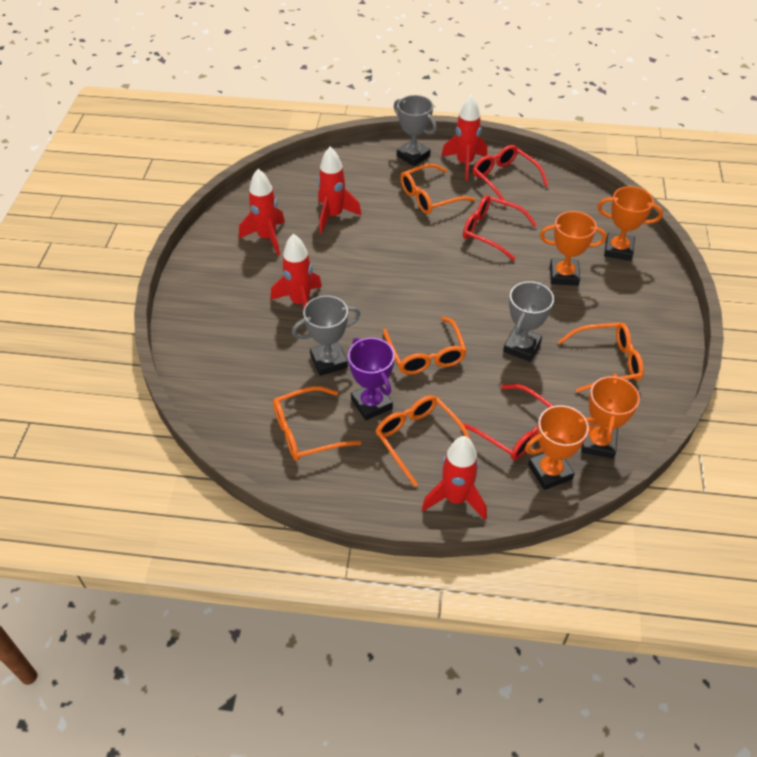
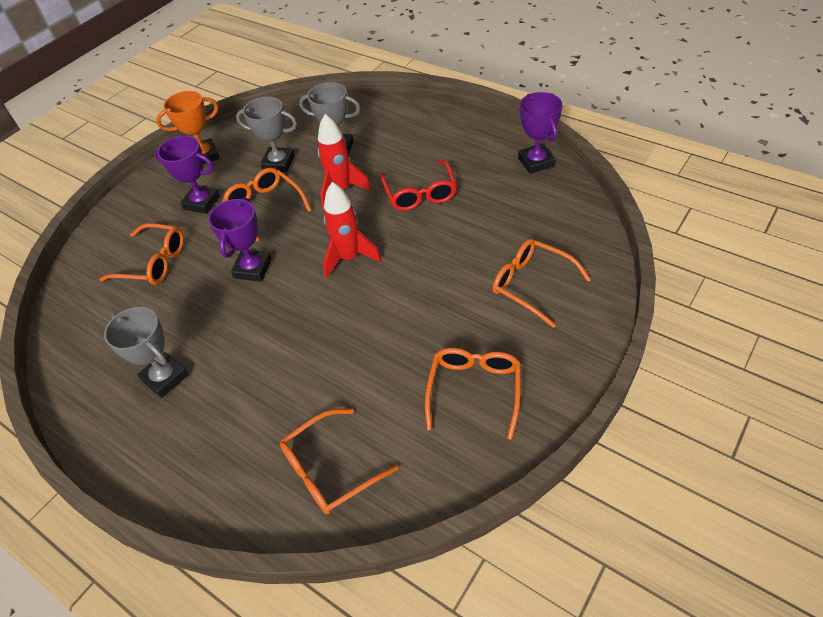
orange trophy: [525,405,595,490] [540,211,607,286] [581,374,640,459] [597,186,663,261] = 4 -> [156,91,220,164] = 1
purple trophy: [348,338,395,420] = 1 -> [154,136,220,214] [208,197,272,281] [518,92,563,174] = 3
red glasses: [463,195,537,261] [463,384,554,460] [473,145,548,207] = 3 -> [380,160,457,211] = 1
red rocket: [239,169,285,256] [271,234,322,309] [318,147,362,233] [422,436,487,520] [441,95,487,181] = 5 -> [318,114,371,209] [323,182,382,278] = 2

